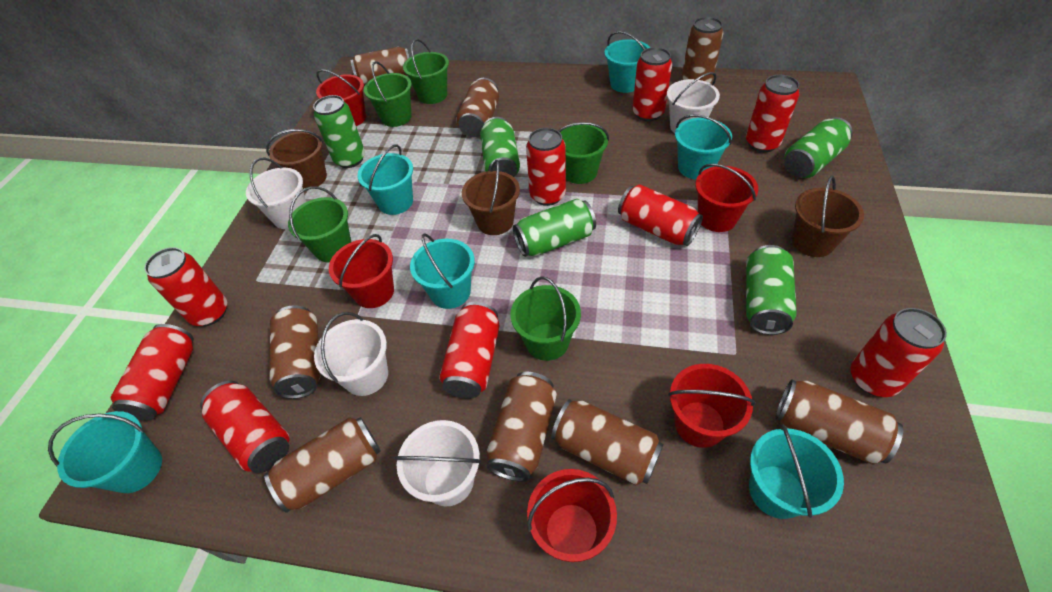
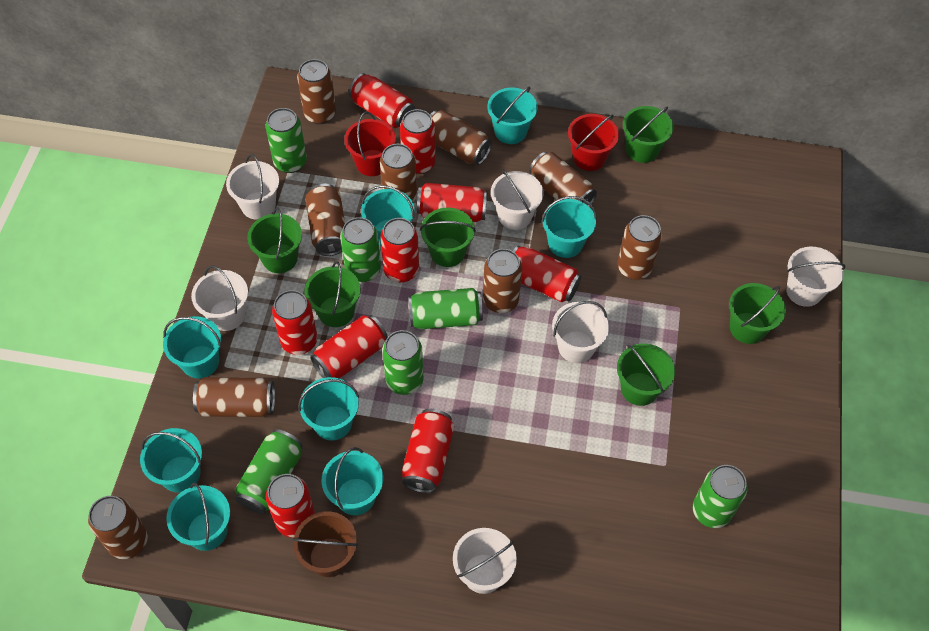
brown bucket: [266,129,327,189] [462,160,520,235] [792,175,864,257] = 3 -> [292,511,358,577] = 1
brown can: [264,417,381,513] [269,305,321,399] [350,47,409,86] [456,78,499,137] [486,372,557,482] [551,399,664,485] [682,17,723,83] [775,379,903,465] = 8 -> [88,496,148,559] [193,377,275,417] [297,59,336,124] [305,184,345,256] [380,144,417,202] [430,110,492,165] [483,249,522,313] [529,152,597,207] [617,215,662,280] = 9
green bucket: [288,186,351,262] [364,61,412,127] [403,39,449,104] [510,276,581,361] [559,122,609,184] = 5 -> [247,208,302,273] [304,261,361,327] [420,208,476,267] [617,344,675,406] [623,106,674,163] [729,283,786,344] = 6
green can: [313,95,365,168] [480,117,520,177] [513,199,596,257] [746,245,797,335] [784,117,853,178] = 5 -> [235,429,303,514] [266,108,307,173] [340,217,381,282] [382,330,423,395] [408,288,483,329] [693,465,748,528] = 6
red bucket: [316,69,366,126] [329,234,394,308] [527,469,617,562] [668,364,756,448] [695,164,758,232] = 5 -> [344,112,396,176] [568,114,619,171] = 2
turquoise bucket: [48,411,162,493] [357,145,413,215] [410,233,475,309] [604,31,650,93] [675,115,732,179] [749,424,844,519] = 6 -> [140,428,202,493] [163,316,221,379] [166,482,230,551] [298,377,359,441] [322,447,383,515] [361,185,415,246] [487,87,538,144] [541,196,597,258] = 8
white bucket: [246,158,306,229] [314,312,388,396] [394,420,481,506] [667,72,720,133] = 4 -> [191,265,248,331] [226,154,279,220] [453,528,517,594] [491,169,543,230] [552,301,609,363] [786,247,845,307] = 6

